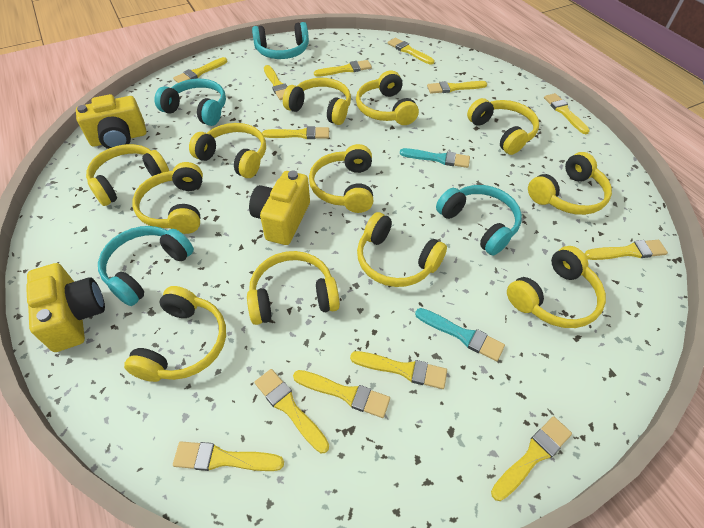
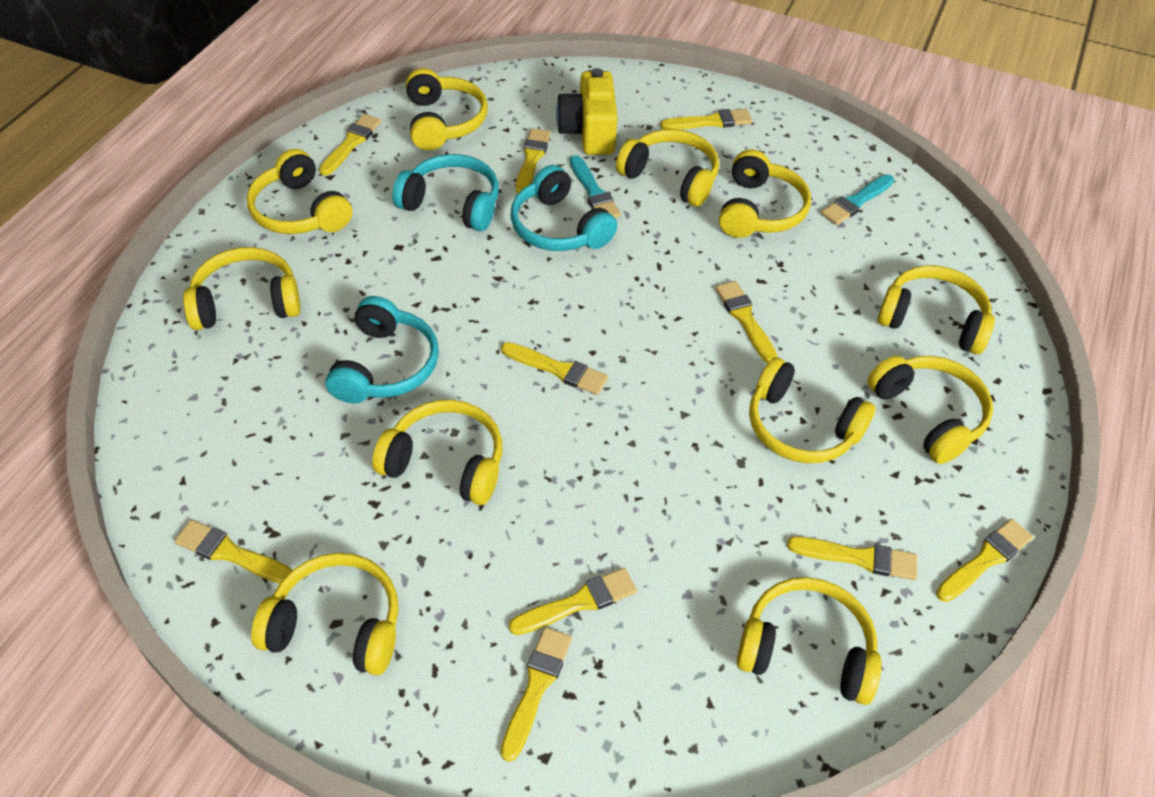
turquoise headphones: [98,226,194,306] [154,79,226,126] [252,22,309,59] [436,185,522,255] = 4 -> [325,296,439,404] [392,154,499,231] [510,165,617,251] = 3
yellow brush: [173,57,227,83] [173,441,284,471] [254,369,329,453] [262,126,329,139] [264,65,288,100] [293,370,390,418] [314,60,372,77] [350,351,447,389] [388,38,434,65] [427,81,487,94] [491,416,572,501] [544,93,590,134] [585,240,668,260] = 13 -> [174,520,292,584] [319,114,381,176] [501,342,608,395] [501,627,572,762] [509,568,637,635] [516,129,551,194] [660,109,752,130] [715,281,777,363] [787,536,917,580] [936,519,1033,602] = 10
yellow camera: [26,263,105,352] [76,94,146,149] [249,171,310,245] = 3 -> [556,68,618,155] = 1
yellow headphones: [86,144,169,206] [124,286,226,382] [132,162,203,234] [189,123,266,178] [247,251,340,325] [283,78,351,125] [309,144,373,213] [356,70,419,125] [357,212,447,287] [467,98,539,155] [507,246,606,328] [528,152,612,215] = 12 -> [183,247,301,330] [247,149,352,234] [251,553,399,675] [372,400,503,505] [406,68,488,150] [616,129,719,207] [719,149,811,238] [737,577,882,705] [749,357,876,463] [867,355,993,464] [878,265,995,354] = 11

